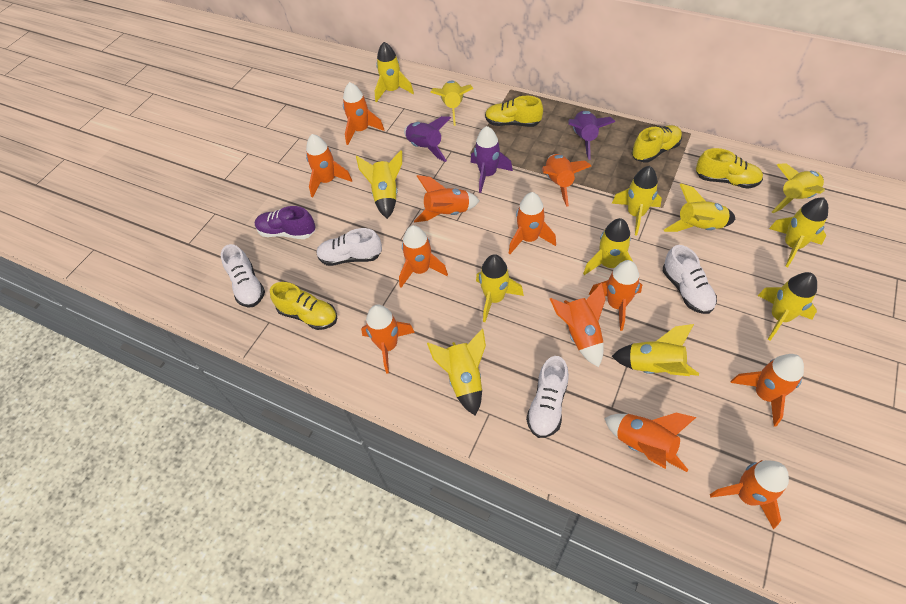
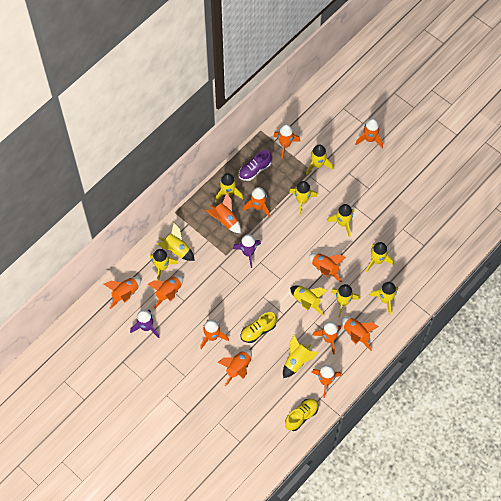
purple rocket: [404,116,451,162] [471,126,513,193] [568,111,615,160] = 3 -> [130,310,159,338] [233,234,261,268] = 2
white shoe: [221,244,265,308] [316,228,382,266] [526,356,569,438] [663,245,717,314] = 4 -> none = 0
yellow rocket: [356,150,402,219] [375,42,414,102] [427,329,486,416] [430,81,473,126] [476,254,524,322] [583,218,633,275] [612,166,662,235] [612,324,699,376] [664,183,735,232] [757,272,817,341] [769,198,828,267] [772,163,825,213] = 12 -> [150,249,178,281] [157,223,195,261] [215,173,243,202] [283,335,318,378] [289,181,317,215] [290,286,328,315] [306,144,333,175] [327,204,353,237] [331,284,359,318] [366,242,394,272] [369,282,398,315] = 11
yellow shoe: [270,282,337,330] [485,96,543,127] [632,125,682,162] [696,148,763,189] = 4 -> [240,312,277,343] [285,399,318,431] = 2

